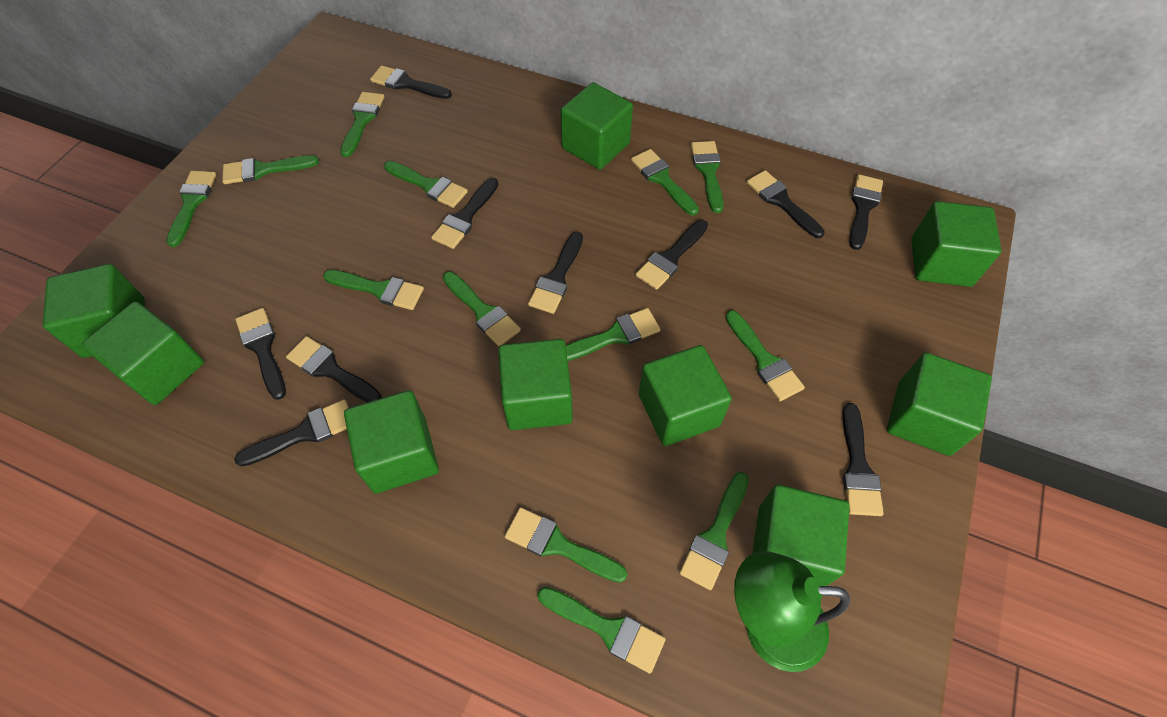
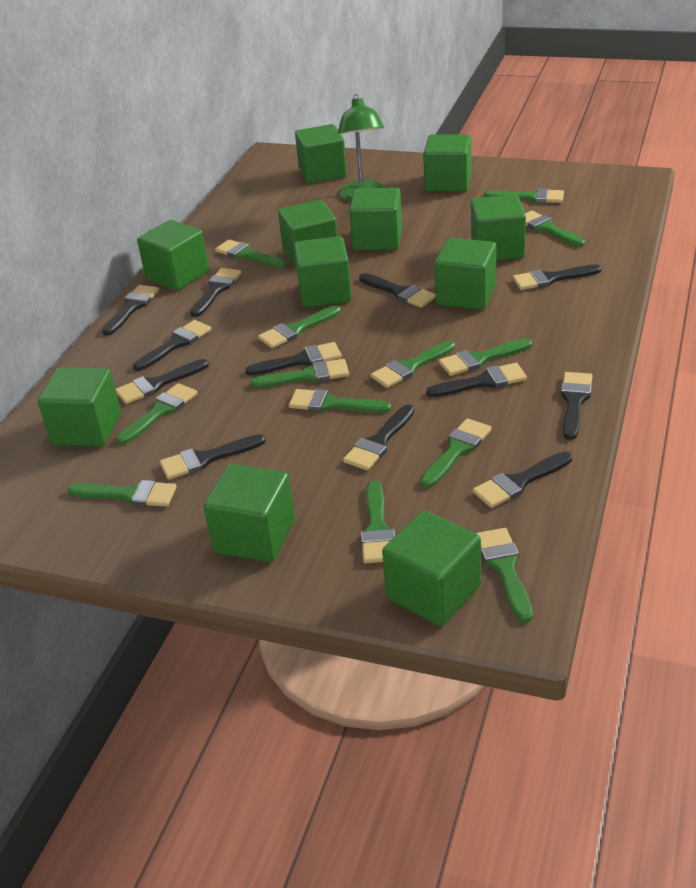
black brush: [234,399,349,467] [235,308,286,400] [286,336,382,402] [370,65,452,99] [431,178,498,249] [528,232,583,314] [636,220,708,290] [746,170,824,238] [843,403,884,516] [849,174,883,250] = 10 -> [102,285,159,336] [116,359,209,404] [133,320,211,371] [160,434,266,480] [190,268,242,317] [245,342,342,376] [343,405,414,470] [359,273,436,308] [426,363,527,397] [473,451,572,508] [513,264,602,290] [561,372,592,440] = 12
green cube: [43,264,145,358] [81,302,204,405] [344,390,439,493] [498,339,573,430] [561,82,633,170] [639,345,732,446] [752,485,849,586] [887,353,992,456] [911,201,1002,287] = 9 -> [38,367,121,446] [137,220,209,291] [204,464,295,562] [278,200,338,269] [294,236,352,308] [295,124,347,184] [349,188,402,250] [382,510,481,626] [423,135,471,192] [435,238,496,310] [471,195,526,260] = 11

